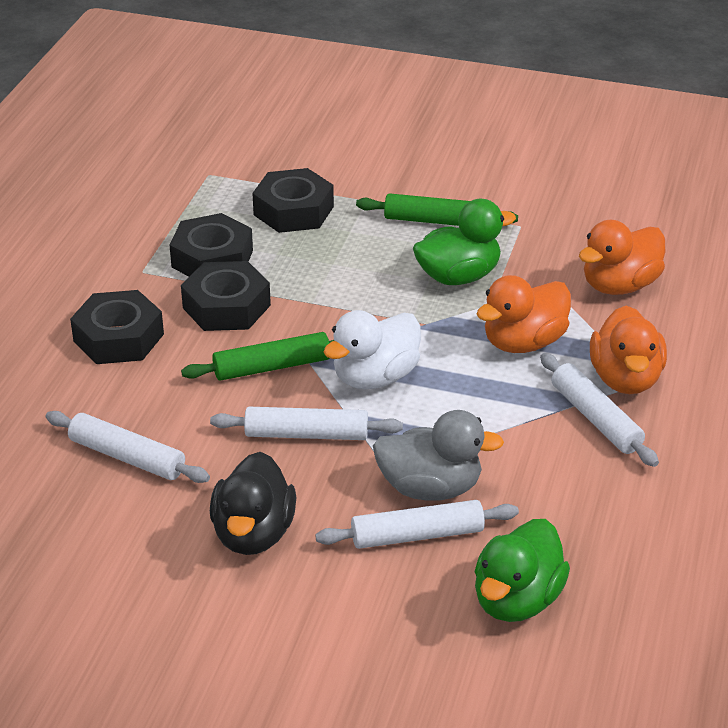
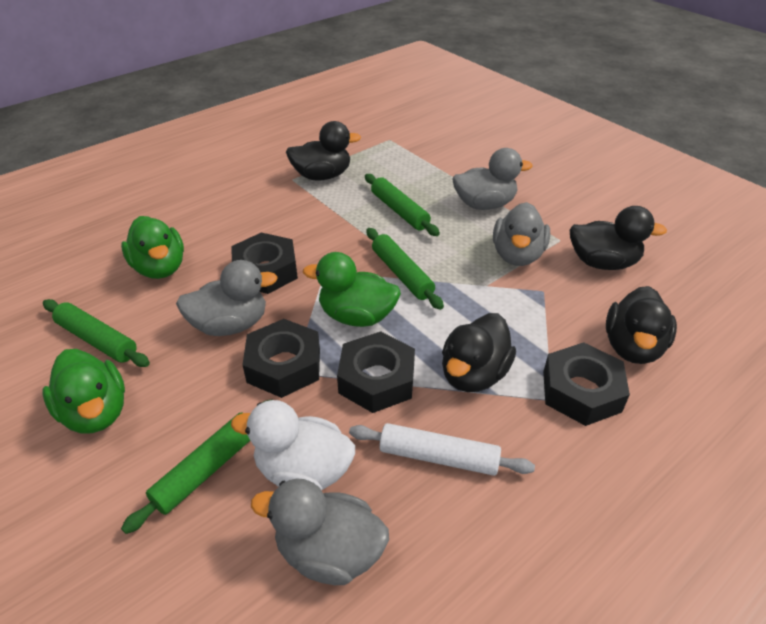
black duck: [210,452,296,555] = 1 -> [286,121,361,181] [442,313,516,392] [570,206,667,270] [606,286,677,364] = 4
green duck: [413,199,516,285] [474,519,570,622] = 2 -> [42,349,125,433] [121,216,184,279] [303,252,401,327] = 3
green rolling pin: [181,332,334,381] [356,193,518,226] = 2 -> [43,299,150,367] [121,399,272,534] [365,174,440,236] [366,228,444,310] = 4
grey duck: [373,410,504,501] = 1 -> [176,260,278,336] [251,479,389,585] [453,148,533,210] [493,202,550,266] = 4
orange duck: [477,275,571,353] [579,220,665,295] [590,306,667,394] = 3 -> none = 0
white rolling pin: [46,411,210,483] [210,407,403,440] [315,500,519,549] [540,353,659,467] = 4 -> [349,423,535,476] = 1

